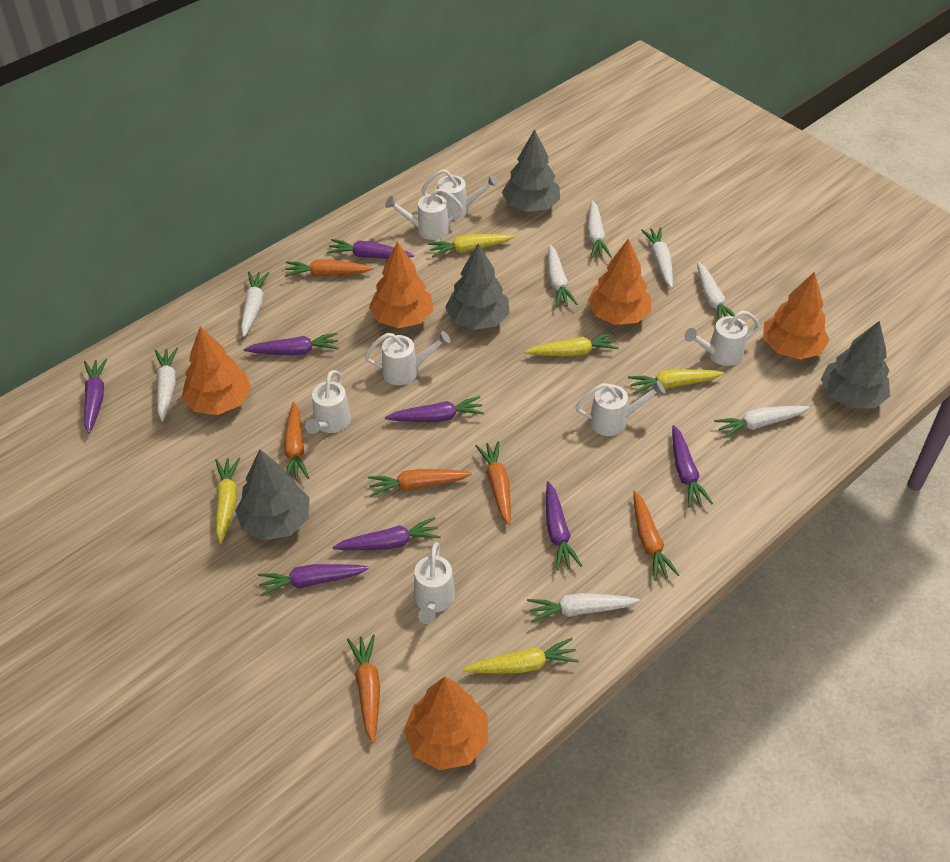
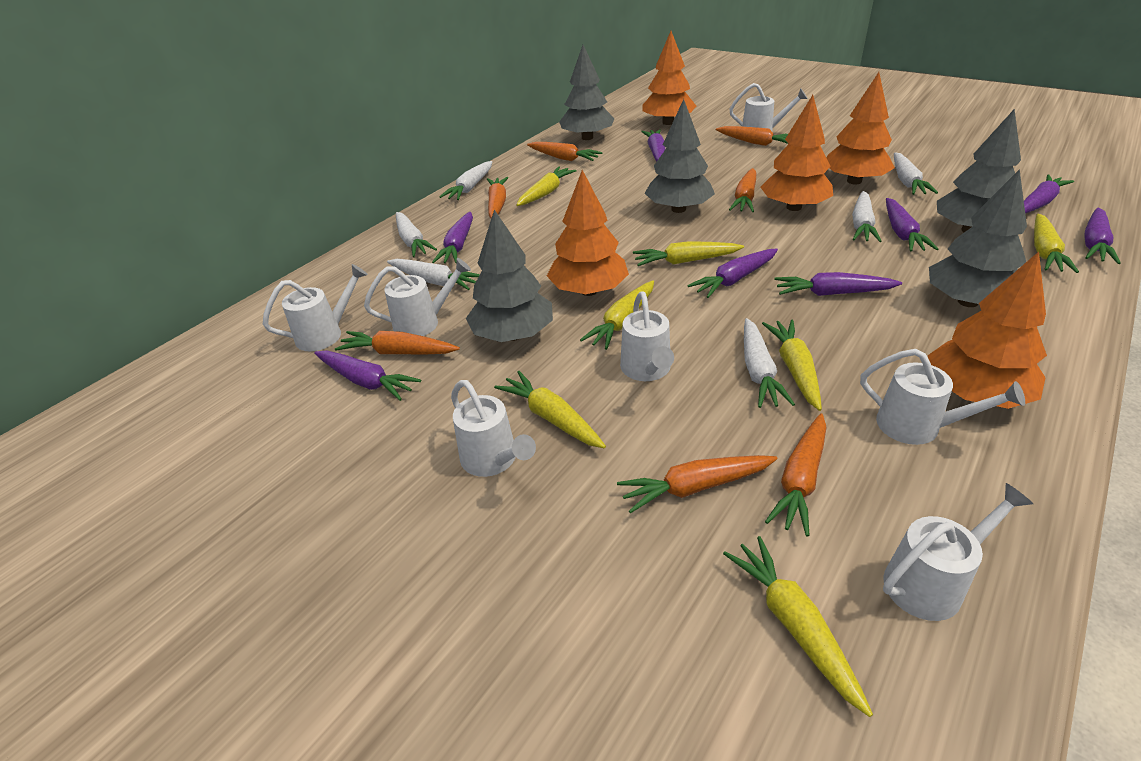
grey tree: [235,449,310,541] [445,243,510,330] [502,129,560,212] [821,321,890,408] = 4 -> [466,210,553,342] [559,45,614,140] [644,99,715,213] [929,169,1027,307] [937,109,1021,232] = 5
orange carrot: [284,259,374,277] [284,402,309,480] [347,635,380,743] [368,469,472,497] [475,441,511,525] [633,491,679,581] = 6 -> [335,331,460,355] [487,177,508,218] [527,142,603,161] [617,455,777,513] [716,126,789,146] [729,168,756,212] [765,413,827,536] = 7
white carrot: [155,348,178,421] [241,272,269,337] [527,593,640,623] [548,245,578,307] [587,201,612,259] [641,227,673,288] [697,262,735,320] [714,406,810,438] = 8 -> [387,259,480,290] [396,212,437,257] [439,161,492,200] [744,318,795,408] [852,191,882,242] [894,152,938,195] = 6
yellow carrot: [215,458,240,544] [428,234,514,257] [462,638,579,673] [524,333,619,357] [628,369,724,394] = 5 -> [494,371,606,448] [516,166,577,206] [580,280,654,350] [633,241,744,266] [723,536,873,717] [762,320,822,411] [1034,214,1079,273] = 7

